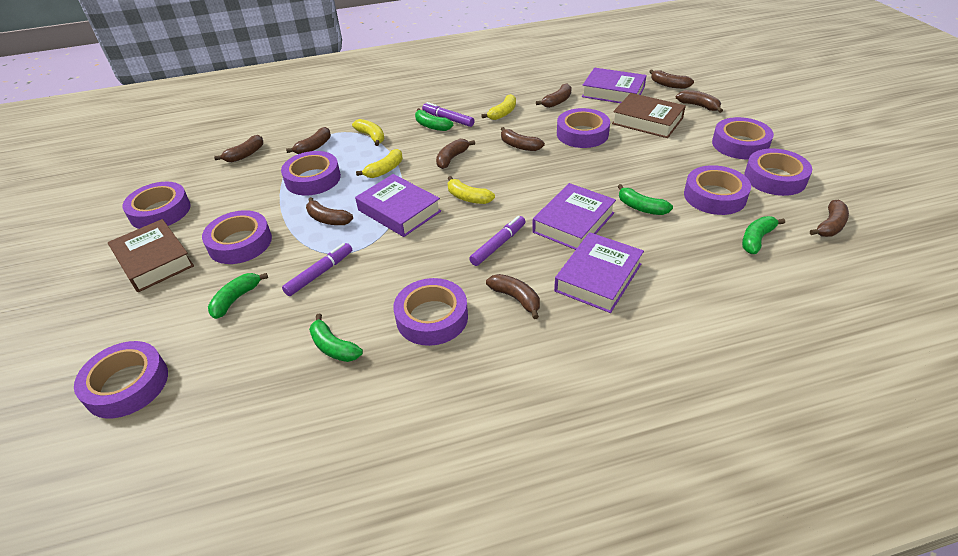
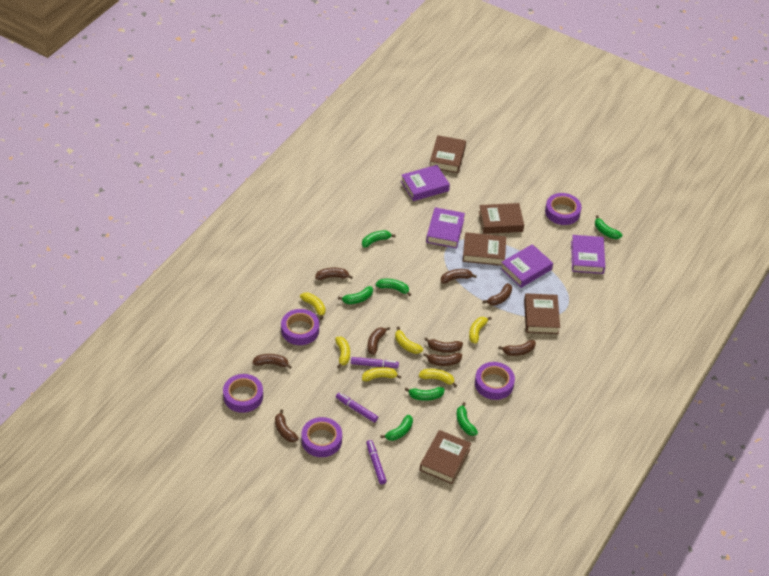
brown banana: [214,135,263,162] [286,127,331,154] [306,197,353,225] [436,139,475,169] [486,274,540,319] [501,127,545,151] [536,83,572,108] [649,69,694,89] [676,90,723,113] [810,200,849,237] = 10 -> [253,354,292,369] [275,409,299,442] [315,268,353,280] [367,327,390,355] [423,353,462,366] [424,338,463,353] [441,269,477,284] [483,283,512,306] [498,340,536,356] = 9
brown book: [108,219,194,292] [612,93,686,138] = 2 -> [420,430,471,484] [430,135,466,173] [463,232,506,266] [479,203,524,234] [524,293,560,334] = 5
green banana: [208,273,268,319] [309,313,363,362] [415,108,453,131] [617,184,673,215] [742,216,785,254] = 5 -> [338,286,373,304] [362,230,396,247] [376,279,412,296] [380,415,413,441] [405,387,444,401] [457,402,478,436] [595,215,622,239] = 7
purple tape: [74,341,168,418] [122,182,191,229] [202,210,272,264] [281,151,341,195] [393,278,468,346] [557,108,610,148] [684,165,751,215] [712,117,774,159] [744,148,812,196] = 9 -> [223,374,263,413] [281,309,319,345] [301,417,342,457] [475,362,515,400] [545,193,582,225] = 5
yellow banana: [352,119,385,146] [356,149,403,178] [447,176,495,204] [481,94,516,120] = 4 -> [300,292,326,320] [335,337,350,368] [362,367,402,381] [395,327,423,354] [419,369,457,387] [469,316,492,344] = 6

